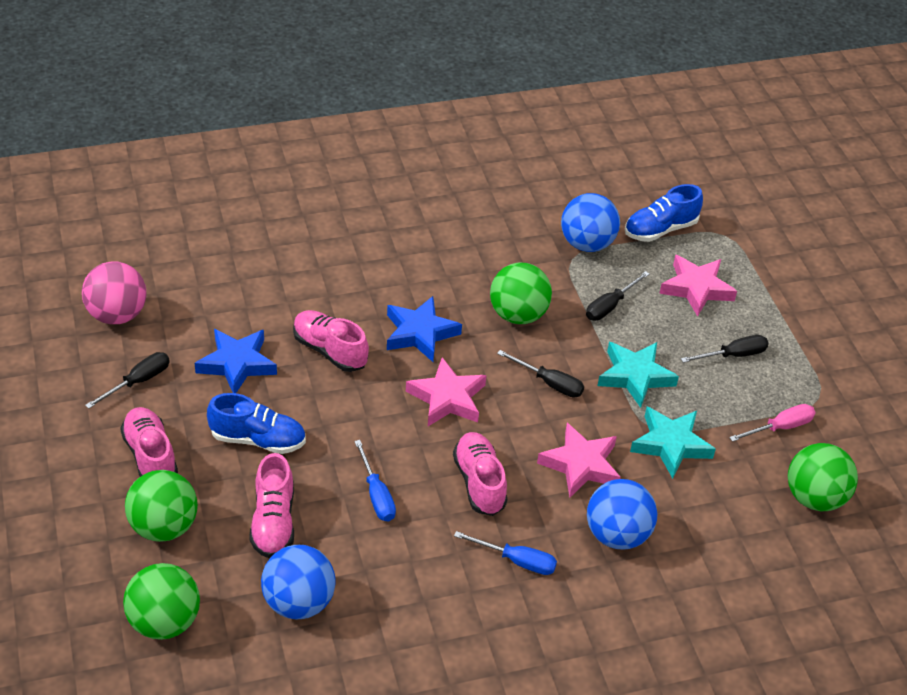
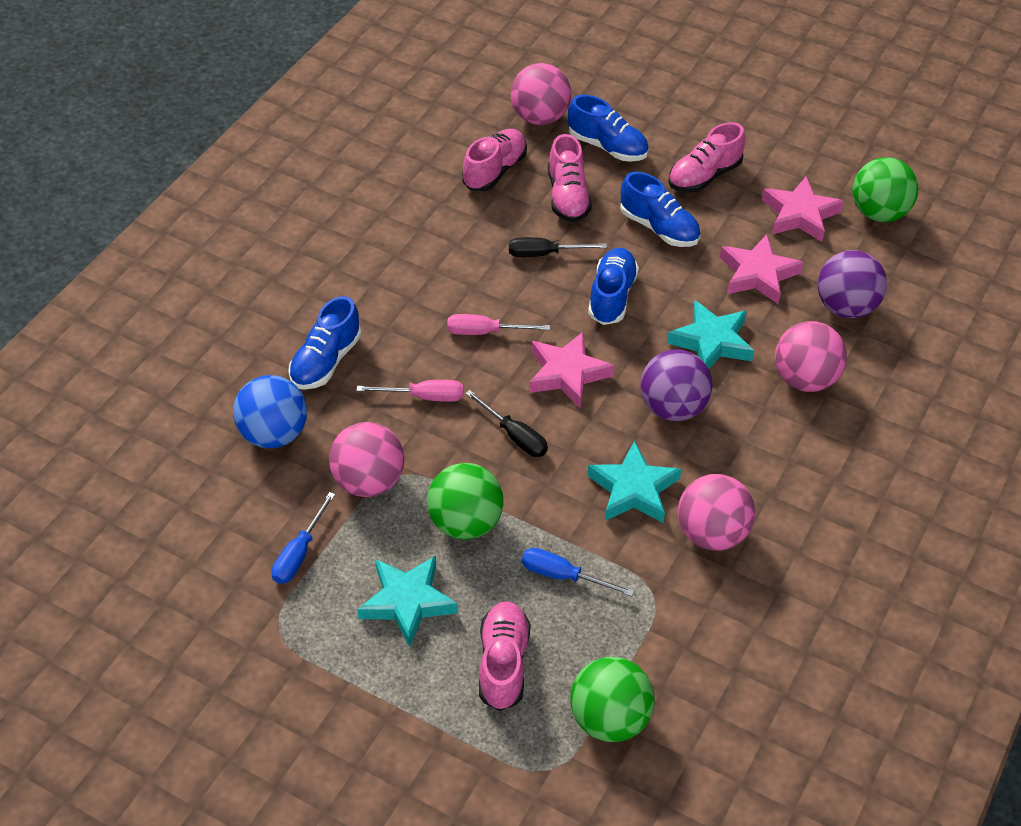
black screwdriver: [85,352,170,409] [497,350,584,398] [586,271,650,321] [681,335,769,363] = 4 -> [465,390,548,457] [509,237,607,257] = 2
blue ball: [261,545,336,619] [561,193,620,252] [587,479,658,550] = 3 -> [233,375,307,448] = 1
blue shoe: [207,393,306,454] [625,184,703,242] = 2 -> [288,296,361,390] [568,95,649,162] [588,248,639,325] [620,172,700,247] = 4
blue star: [195,329,277,393] [387,296,462,362] = 2 -> none = 0
green ball: [123,563,200,640] [125,470,198,542] [490,262,552,324] [788,443,858,511] = 4 -> [427,463,504,539] [570,657,655,742] [852,157,918,222] = 3
pink ball: [82,261,146,324] = 1 -> [329,422,404,497] [511,63,571,125] [678,474,755,551] [775,321,847,392] = 4
pink screwdriver: [729,404,816,442] = 1 -> [357,380,463,402] [447,314,550,335] = 2
purple ball: none = 0 -> [640,349,713,421] [817,250,887,318] = 2
turquoise star: [598,342,679,408] [630,407,716,479] = 2 -> [357,556,458,647] [587,440,681,523] [667,300,754,369] = 3

